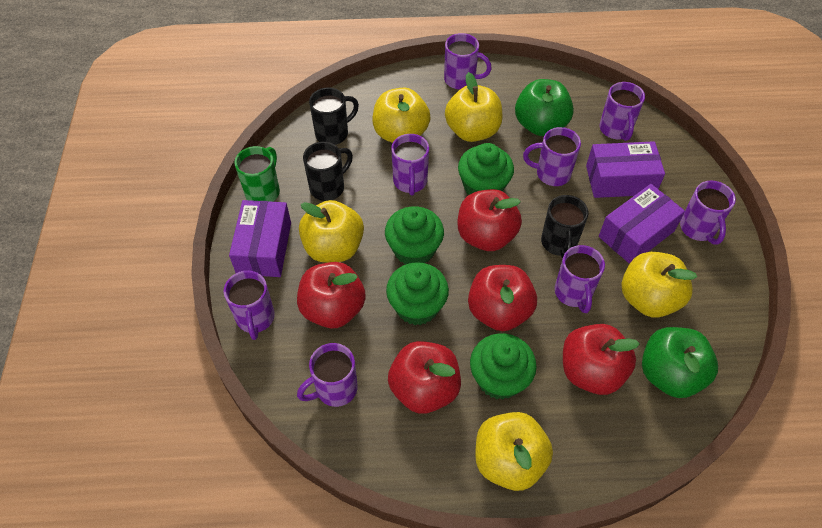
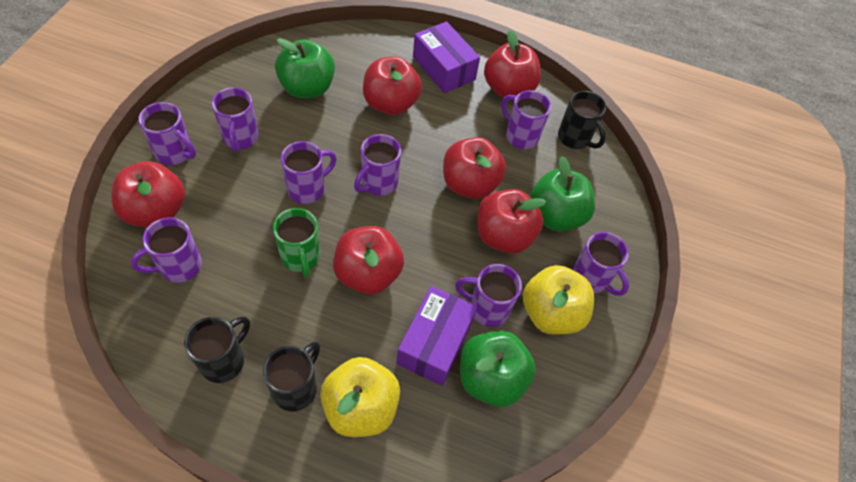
green apple: [515,79,574,136] [642,327,718,398] = 2 -> [275,38,335,98] [460,330,536,407] [530,156,595,231] = 3
green cupcake: [385,206,444,264] [386,262,449,325] [458,143,514,195] [470,333,537,400] = 4 -> none = 0
purple box: [229,200,291,277] [586,141,665,198] [599,184,685,264] = 3 -> [396,286,477,386] [413,21,480,93] = 2
red apple: [297,262,366,328] [388,341,461,414] [458,189,522,251] [468,265,537,331] [563,324,640,395] = 5 -> [112,161,185,227] [333,226,404,294] [363,56,422,115] [443,137,506,199] [477,189,546,254] [484,30,541,98] = 6
yellow apple: [299,200,364,263] [372,88,431,143] [445,72,502,142] [475,412,553,491] [622,252,697,318] = 5 -> [320,357,400,437] [523,265,594,335] = 2

